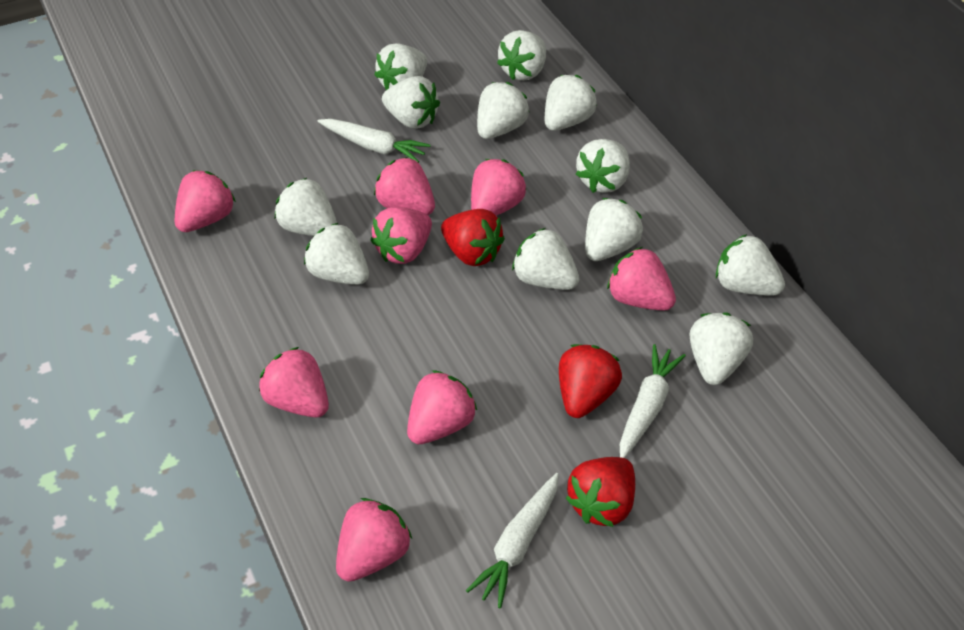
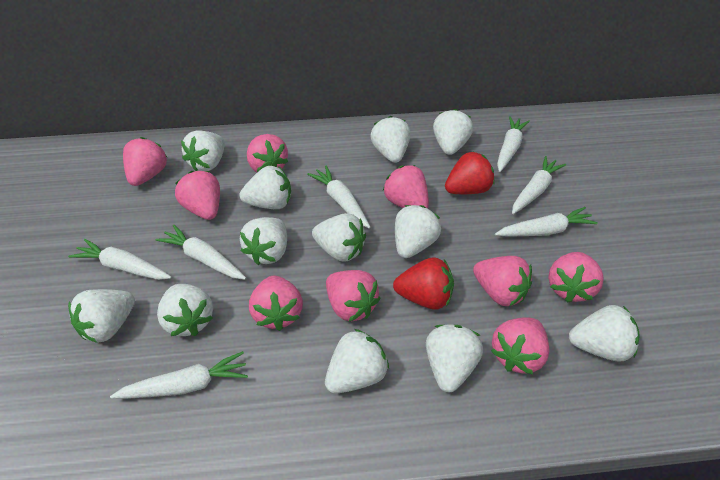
pink strawberry: [175,170,236,232] [259,347,329,418] [336,498,412,582] [371,207,432,264] [374,157,435,215] [407,370,477,444] [471,159,526,216] [607,247,676,311] = 8 -> [123,137,167,186] [175,171,220,220] [247,134,288,172] [249,276,303,331] [326,270,381,321] [383,165,429,209] [473,256,532,306] [491,317,549,374] [548,252,604,303] = 9
red strawberry: [441,209,505,266] [559,344,622,418] [566,457,635,527] = 3 -> [393,257,454,310] [445,152,495,194] = 2
white carrot: [317,119,430,163] [466,473,559,609] [620,344,686,458] = 3 -> [68,239,171,280] [110,351,248,399] [156,225,246,280] [307,166,371,229] [495,207,598,237] [497,116,530,172] [512,156,566,214] = 7

